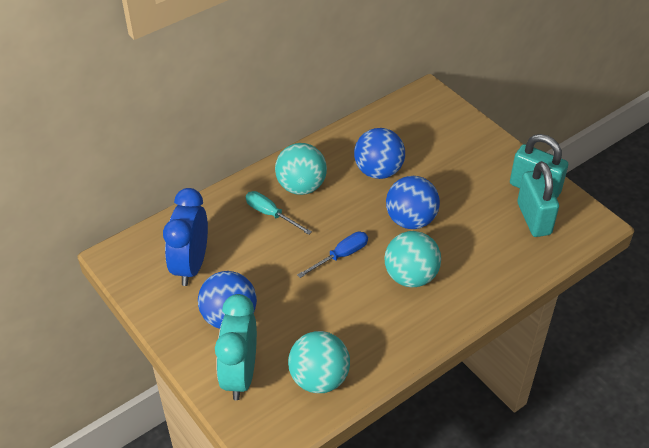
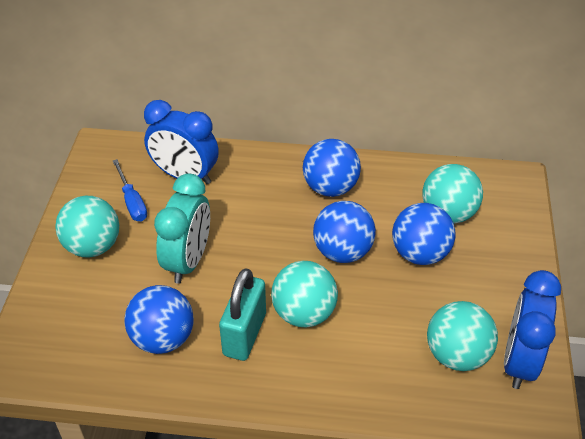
blue ball: [198,271,257,329] [354,128,405,179] [386,176,440,229] = 3 -> [125,285,194,354] [303,139,361,197] [313,201,376,263] [392,203,455,265] = 4
blue clock: [163,188,208,286] = 1 -> [144,100,219,184] [504,270,561,389] = 2
turquoise ball: [275,143,327,195] [288,331,350,393] [384,231,441,288] = 3 -> [55,196,119,258] [271,261,338,327] [422,164,483,224] [427,301,498,371] = 4
turquoise padlock: [510,134,568,198] [517,161,559,237] = 2 -> [219,268,266,361] = 1
turquoise screwdriver: [246,191,312,235] = 1 -> none = 0

